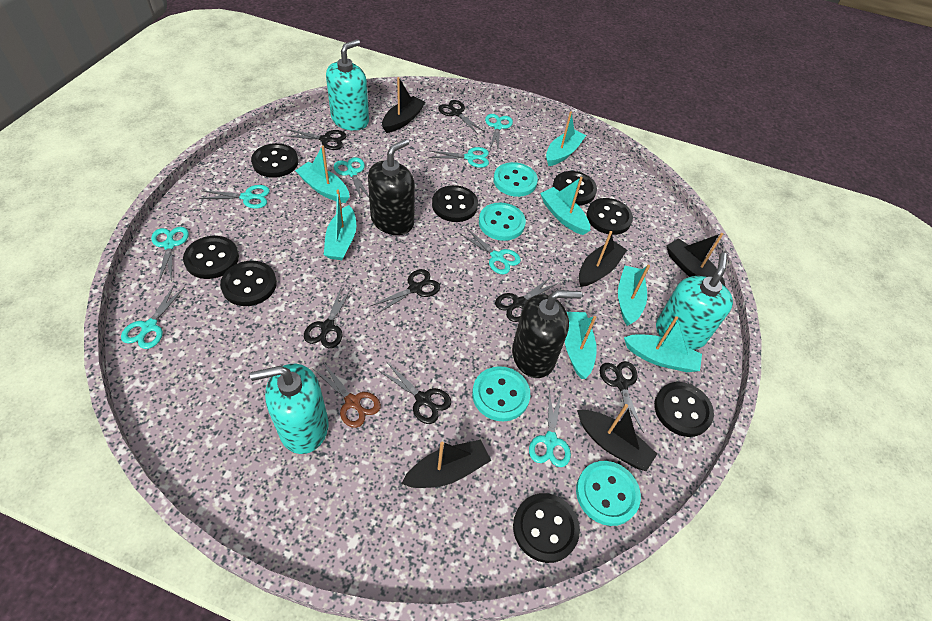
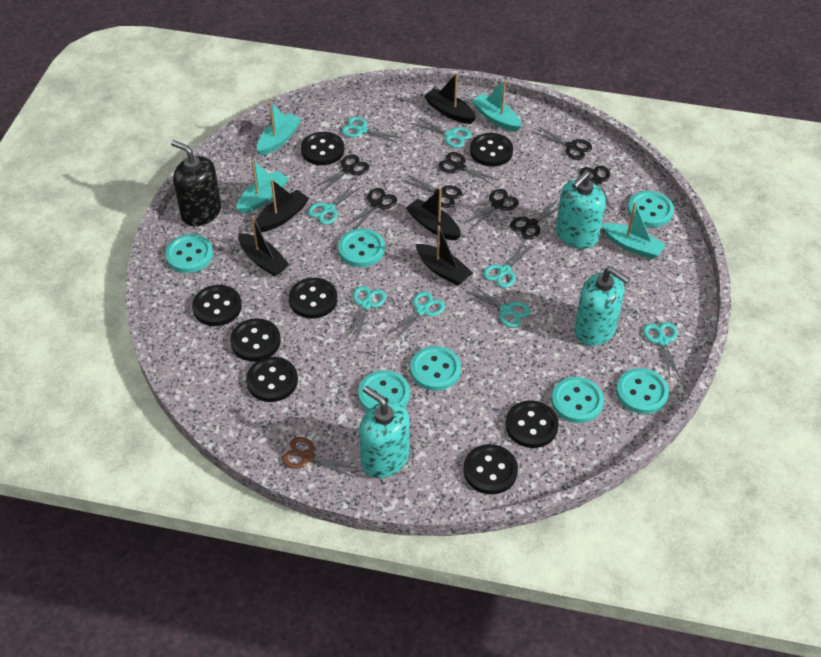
black scissors: [284,129,346,150] [304,286,352,348] [371,269,440,314] [378,362,451,424] [438,100,485,134] [495,277,558,322] [600,361,644,433] = 7 -> [313,155,369,193] [345,188,397,229] [401,174,462,208] [438,152,499,185] [465,189,519,229] [510,200,559,240] [533,126,592,160] [580,166,613,211] = 8
black soap dispenser: [368,139,415,235] [512,290,582,378] = 2 -> [171,140,221,226] = 1
turquoise boat: [295,146,349,203] [324,190,356,260] [540,177,590,235] [546,111,586,166] [565,312,597,379] [618,265,650,326] [624,316,702,372] = 7 -> [236,160,289,214] [257,102,302,156] [472,80,522,132] [602,202,666,259] = 4
turquoise button: [472,366,530,422] [479,203,526,241] [493,162,538,197] [576,461,641,526] = 4 -> [165,234,213,273] [338,229,385,267] [358,370,410,411] [410,346,461,391] [551,377,604,423] [616,368,669,414] [628,191,674,227] = 7

